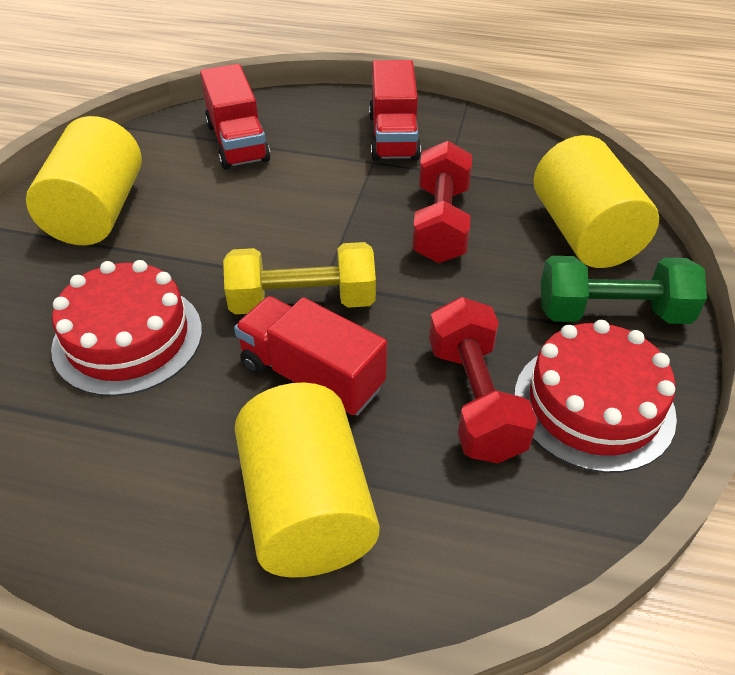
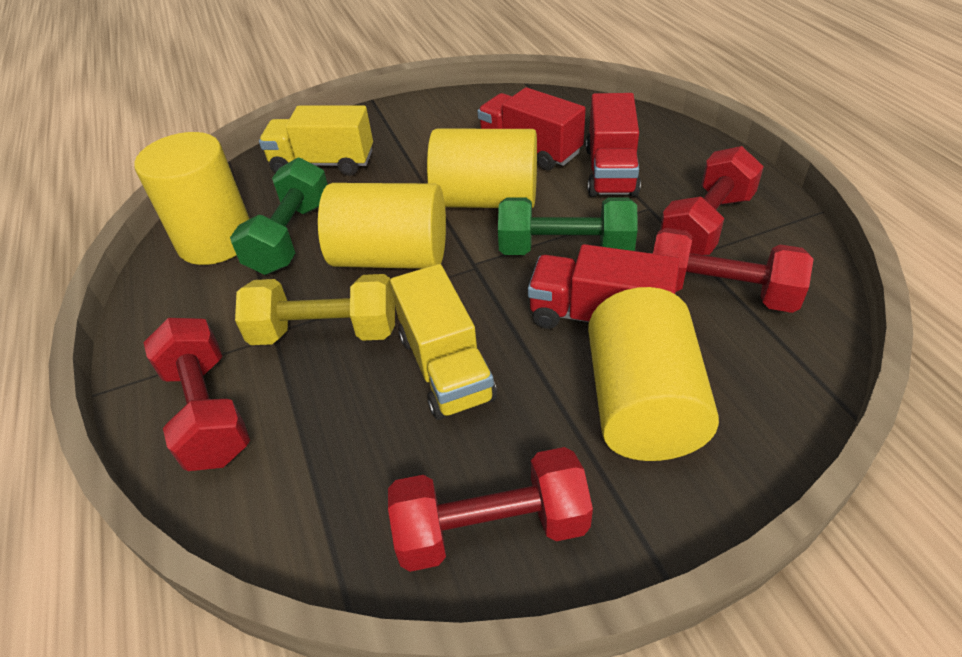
green dumbbell: [541,256,707,324] = 1 -> [230,158,328,275] [498,197,638,255] = 2
red cake: [51,260,202,396] [514,320,677,473] = 2 -> none = 0
red dumbbell: [412,141,472,263] [429,297,537,463] = 2 -> [144,318,250,471] [388,447,593,572] [653,228,814,313] [660,146,764,255] = 4
yellow cylinder: [26,116,142,245] [235,383,379,578] [534,135,659,268] = 3 -> [134,132,250,265] [318,183,446,269] [427,129,537,208] [588,287,719,461] = 4
yellow truck: none = 0 -> [259,105,373,176] [390,264,497,420] = 2

